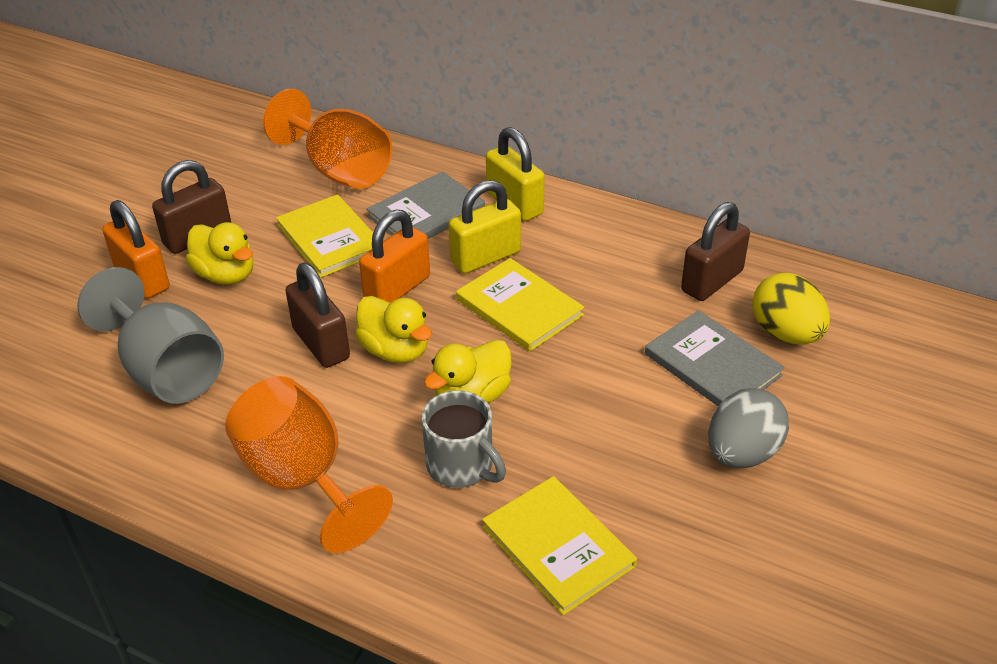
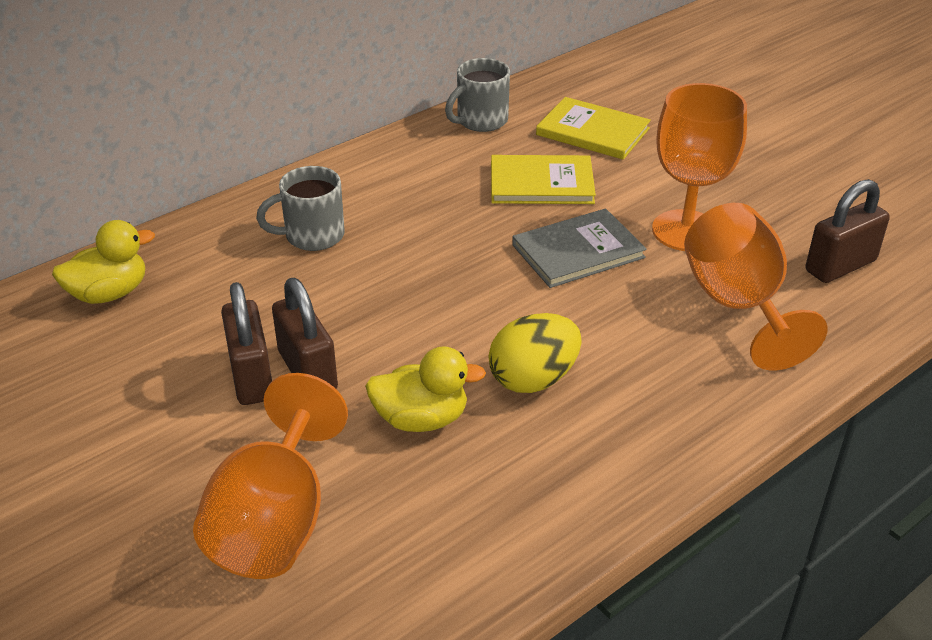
grey book: [367,171,485,239] [645,310,785,406] = 2 -> [512,208,647,288] = 1
grey egg: [708,388,789,468] = 1 -> none = 0
grey goblet: [77,267,224,404] = 1 -> none = 0
grey mug: [422,390,506,488] = 1 -> [256,166,345,251] [445,58,510,132] = 2
orange goblet: [225,376,393,553] [263,89,392,189] = 2 -> [193,373,348,579] [652,83,747,251] [684,203,828,370] = 3
orange padlock: [102,200,170,298] [359,209,430,303] = 2 -> none = 0
yellow book: [276,194,373,278] [456,258,584,351] [482,476,637,615] = 3 -> [491,155,596,204] [536,97,651,160] = 2
yellow duck: [186,222,253,285] [355,296,432,363] [424,340,512,403] = 3 -> [52,220,155,304] [365,346,486,432] = 2
yellow padlock: [449,180,521,274] [486,127,545,221] = 2 -> none = 0

